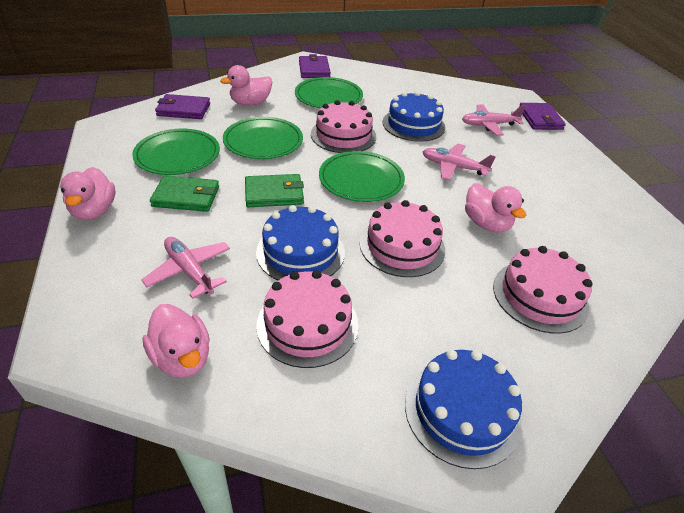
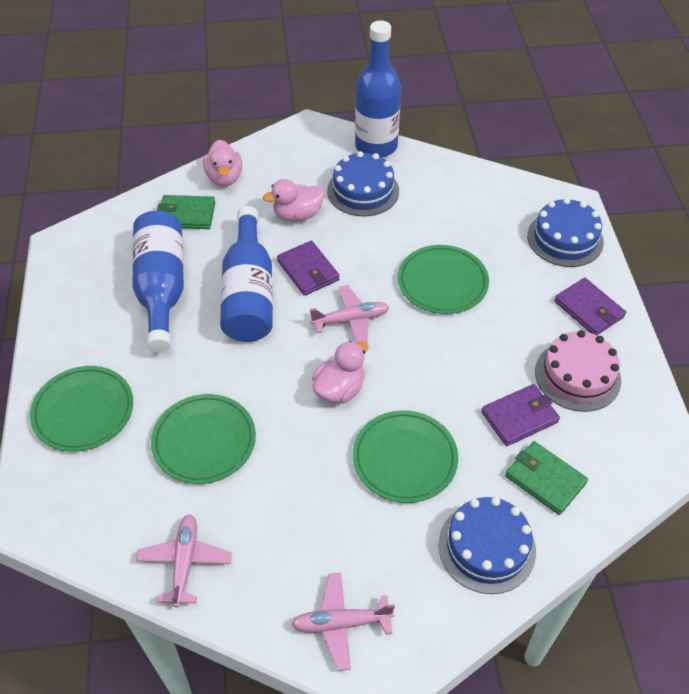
blue bottle: none = 0 -> [132,211,184,353] [220,206,273,342] [355,21,401,158] = 3
pink cake: [256,270,359,368] [311,100,376,153] [360,200,445,277] [493,246,593,334] = 4 -> [535,330,621,412] = 1
pink duck: [60,167,116,220] [142,304,210,378] [220,65,272,106] [465,183,527,233] = 4 -> [203,140,242,186] [263,179,325,222] [312,341,369,403] = 3

